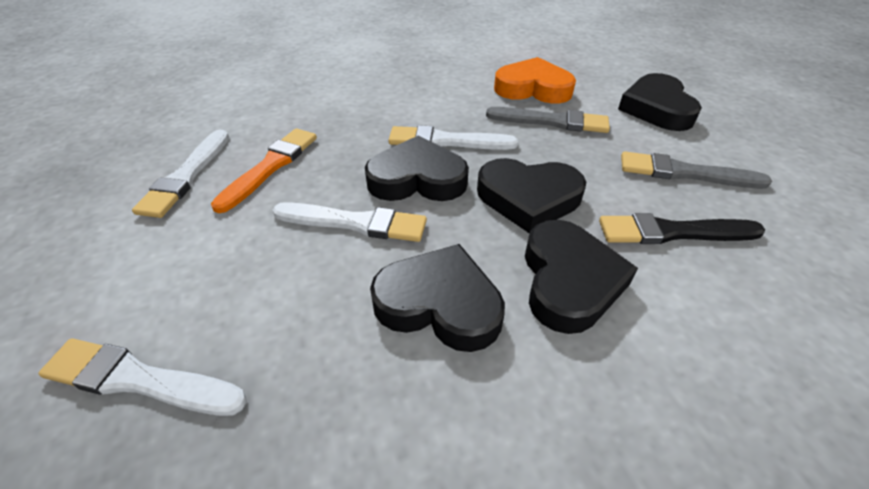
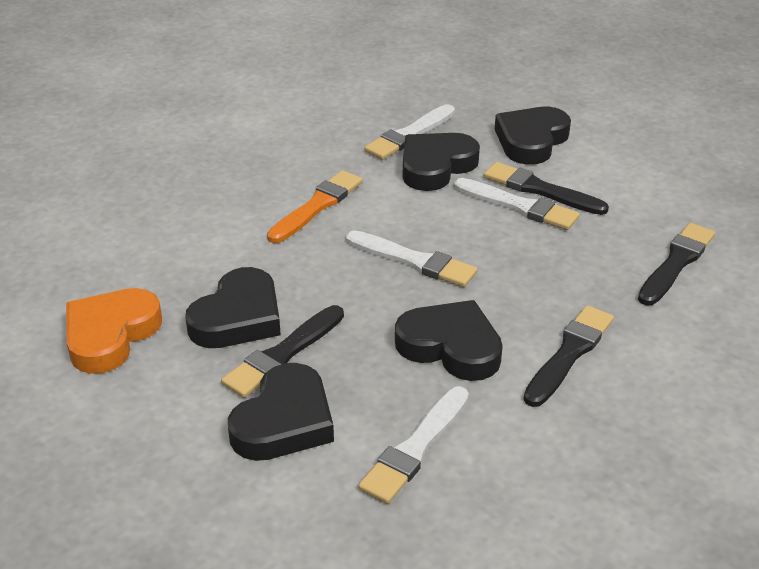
black brush: [599,213,765,244] = 1 -> [221,305,344,398] [484,162,609,215] [524,305,614,407] [638,223,715,306] = 4
grey brush: [486,107,610,133] [621,151,772,189] = 2 -> none = 0

